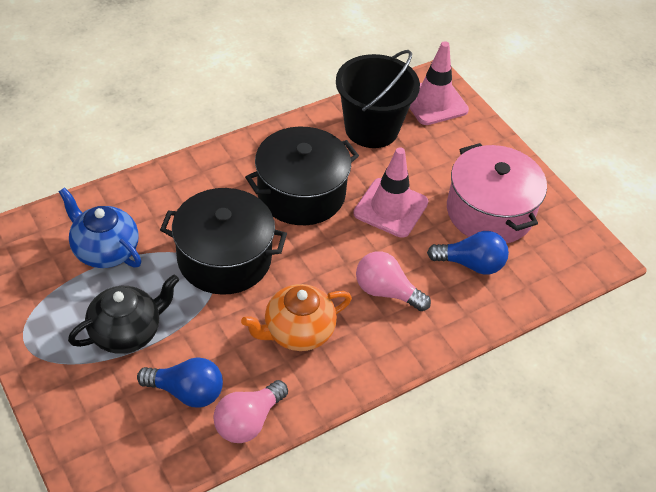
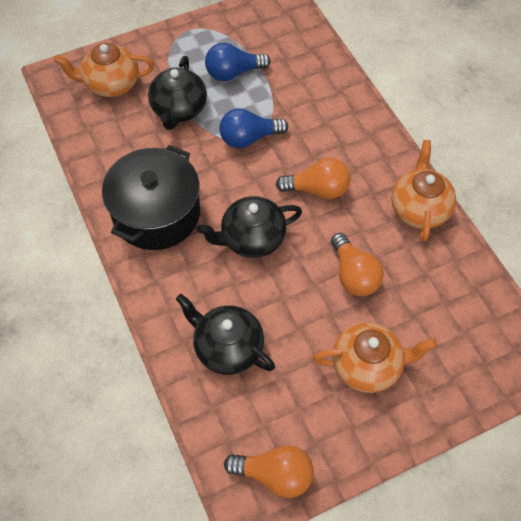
black bucket: [336,50,420,148] = 1 -> none = 0
black pot: [160,188,287,295] [245,127,359,225] = 2 -> [102,145,200,250] = 1
black teapot: [68,274,179,354] = 1 -> [148,56,207,130] [176,294,275,375] [196,196,302,258] = 3
blue teapot: [59,187,141,268] = 1 -> none = 0
orange light bulb: none = 0 -> [224,445,314,498] [276,158,350,199] [331,233,384,296] = 3
orange teapot: [241,284,352,351] = 1 -> [54,43,154,97] [313,322,437,393] [391,140,456,242] = 3
pink light bulb: [213,380,288,443] [356,251,431,311] = 2 -> none = 0
pink pot: [447,143,547,244] = 1 -> none = 0
pink traffic cone: [353,147,428,238] [409,41,469,125] = 2 -> none = 0

